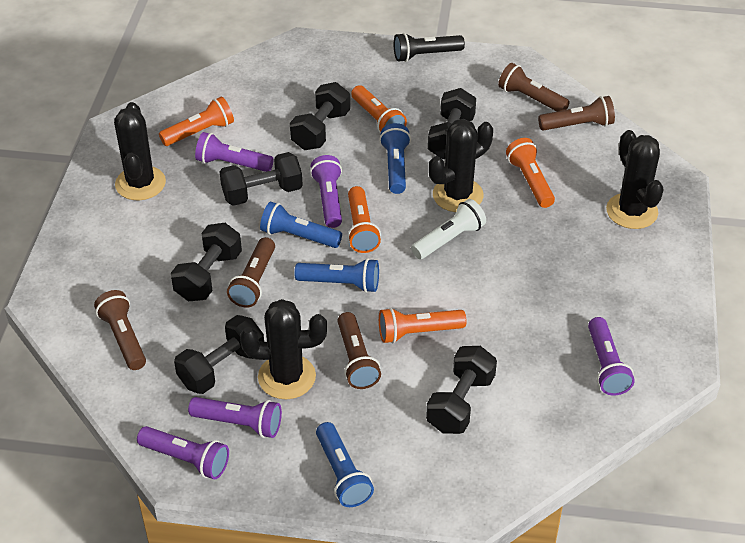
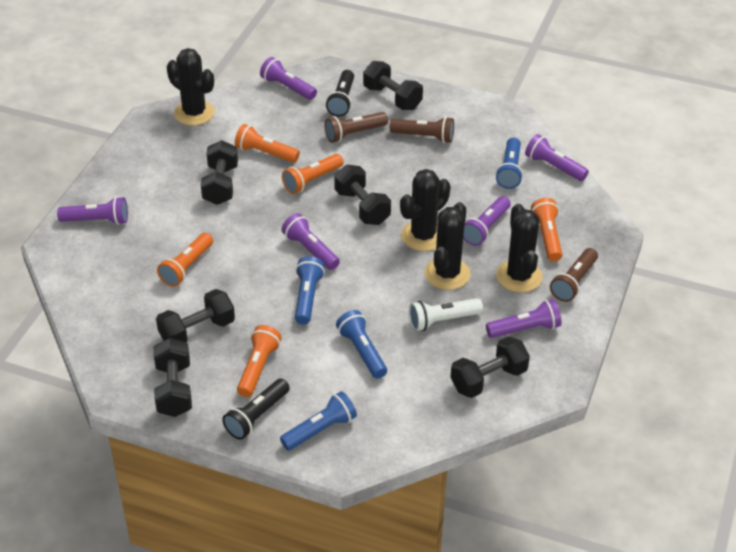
black flashlight: [394,33,465,62] = 1 -> [222,379,290,440] [326,70,354,116] = 2
brown flashlight: [94,290,146,370] [227,237,275,308] [338,312,381,389] [498,63,570,111] [538,96,615,131] = 5 -> [324,112,388,143] [390,117,454,143] [550,248,598,302] = 3
purple flashlight: [137,426,229,479] [188,397,282,438] [195,132,274,172] [310,155,342,228] [588,317,635,396] = 5 -> [57,197,128,225] [260,57,317,100] [282,213,340,270] [463,196,511,246] [486,299,562,338] [525,134,589,181] = 6

